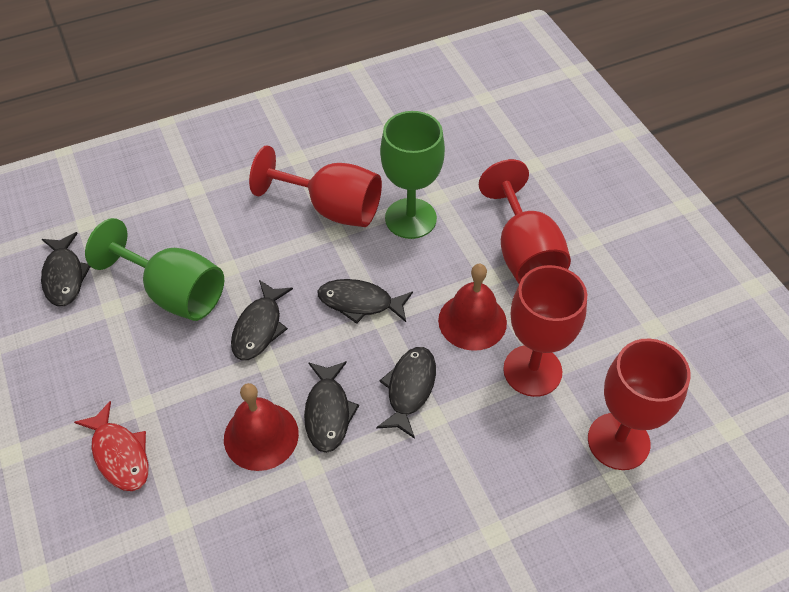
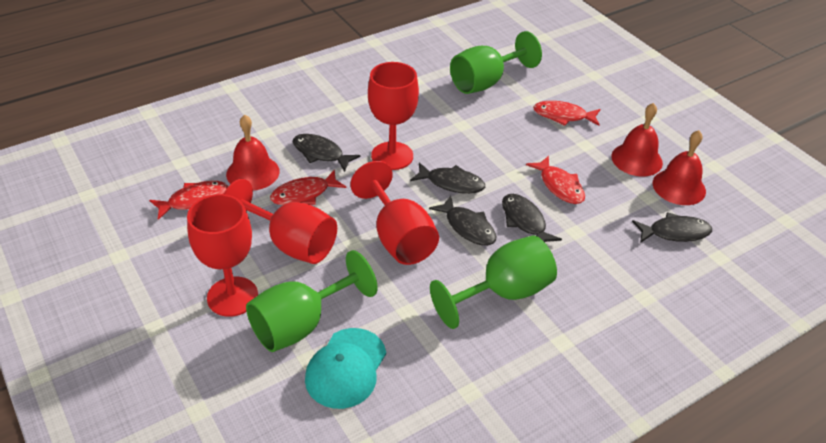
green goblet: [85,218,224,321] [380,111,445,239] = 2 -> [246,250,378,352] [430,235,557,329] [450,31,542,94] = 3
red bell: [224,383,299,471] [438,264,507,351] = 2 -> [226,114,280,190] [611,103,663,177] [653,130,706,205] = 3
red fish: [74,401,149,491] = 1 -> [149,181,228,220] [270,170,346,205] [526,155,585,204] [533,101,600,126] = 4
turquoise cap: none = 0 -> [305,328,386,409] = 1

